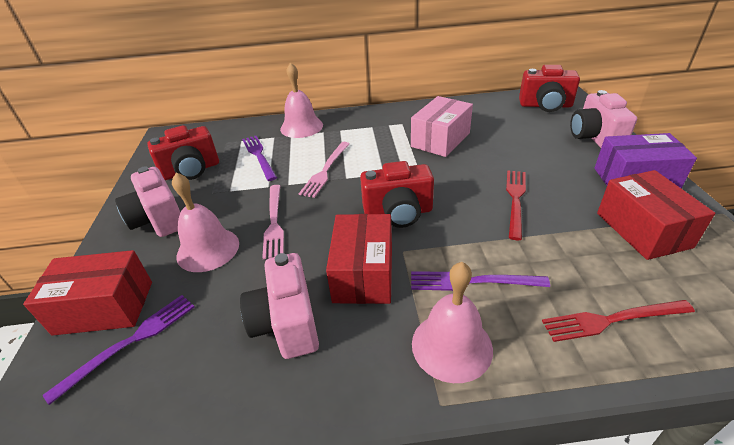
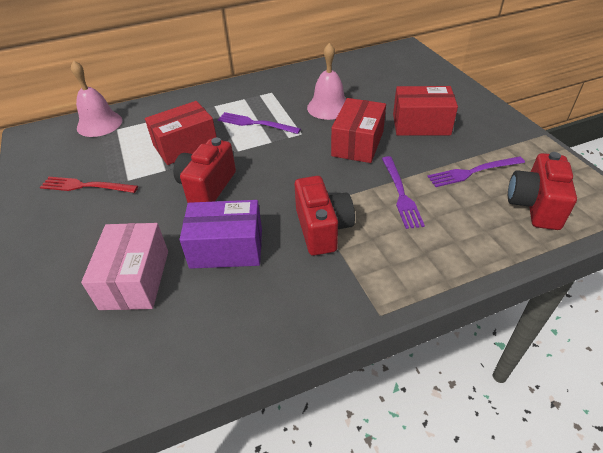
pink bell: [172,173,239,272] [280,62,323,138] [412,262,493,383] = 3 -> [71,60,122,137] [307,43,346,120] = 2
pink camera: [115,167,181,237] [240,253,319,359] [570,90,637,148] = 3 -> none = 0
pink fork: [262,185,284,259] [299,142,350,198] = 2 -> none = 0
red fork: [506,170,526,240] [542,300,695,342] = 2 -> [40,177,138,193] = 1

